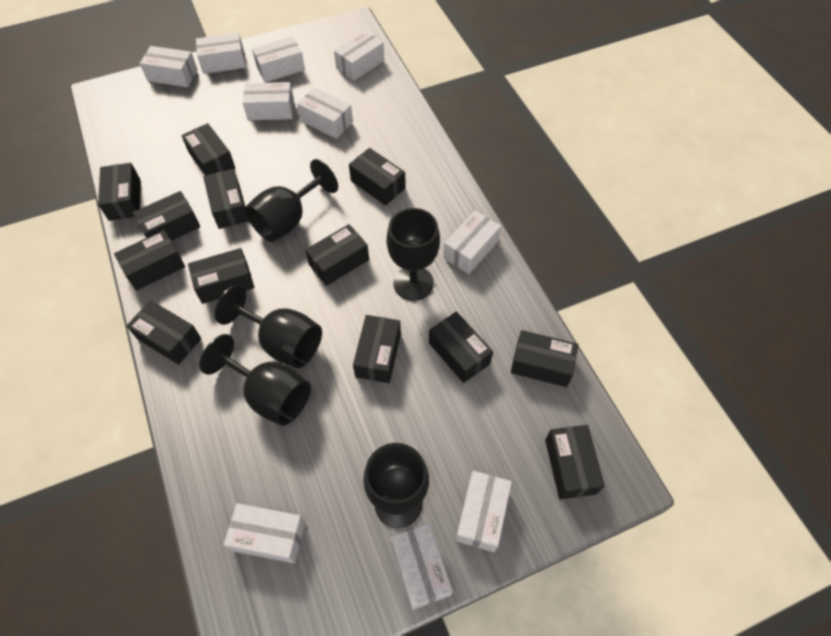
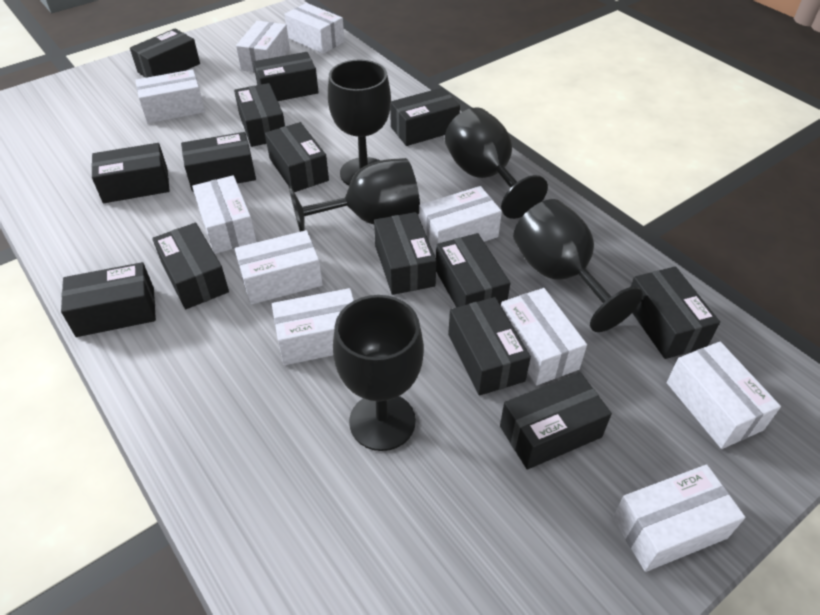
black box: [98,163,140,221] [114,230,185,291] [126,300,201,365] [133,191,200,241] [181,123,235,176] [188,248,254,304] [203,169,249,229] [305,224,369,286] [349,148,406,206] [353,315,401,383] [429,311,493,383] [511,330,579,387] [545,425,605,499] = 13 -> [61,262,156,337] [92,143,170,203] [130,29,200,78] [152,223,229,309] [181,132,256,192] [234,83,285,147] [253,52,319,101] [265,122,329,192] [374,212,437,295] [390,87,460,146] [436,233,510,307] [448,297,531,396] [500,372,612,470] [631,266,720,359] = 14

